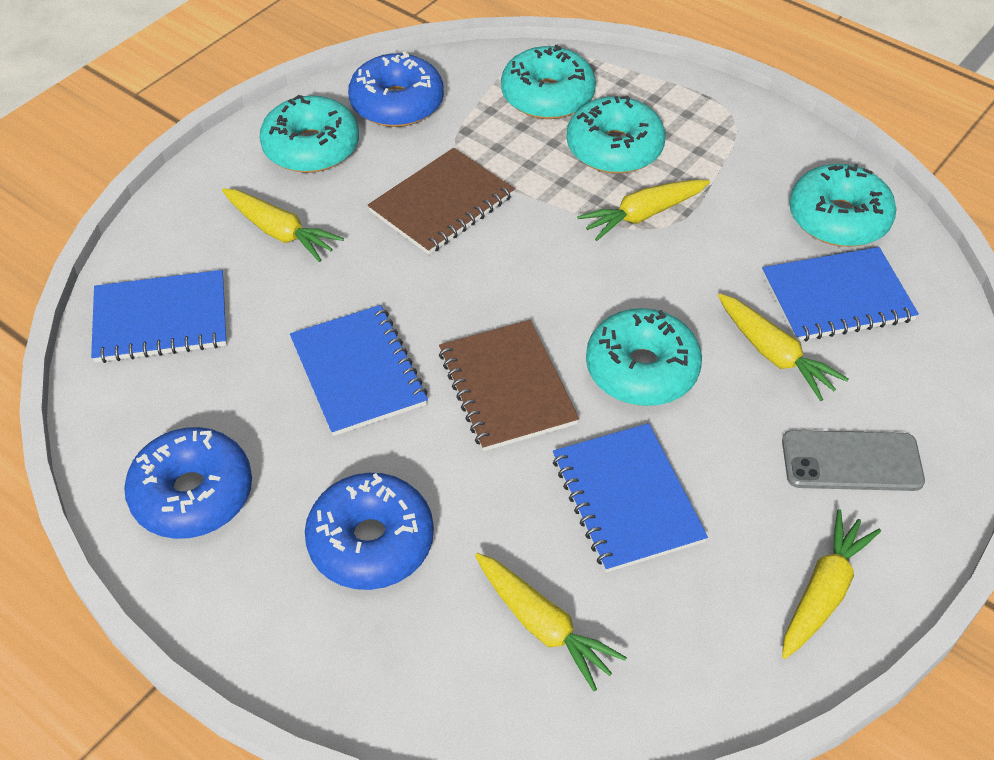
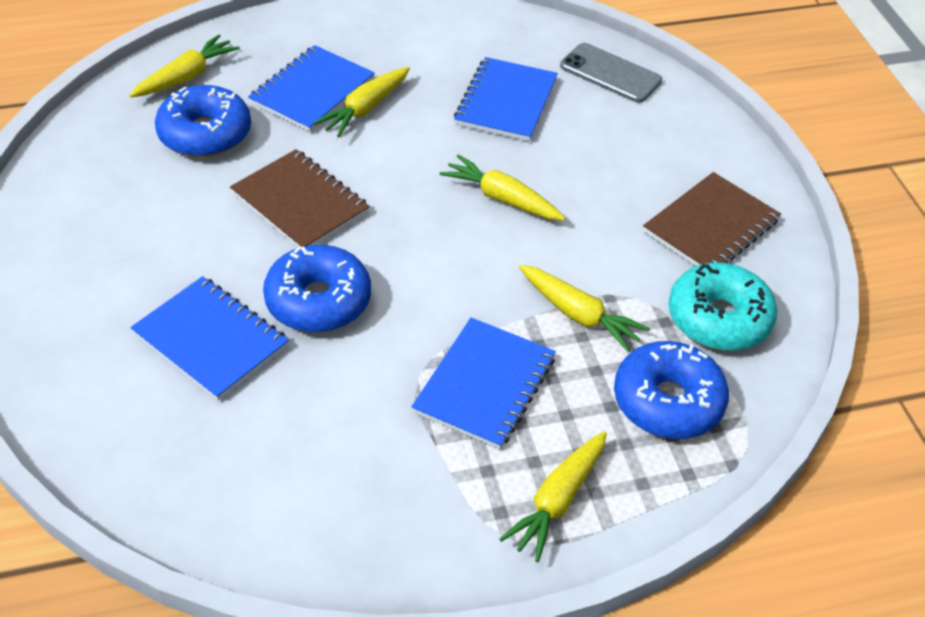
turquoise donut: [260,95,359,173] [501,45,596,119] [567,96,666,174] [586,308,702,406] [789,164,896,247] = 5 -> [669,262,777,351] = 1

